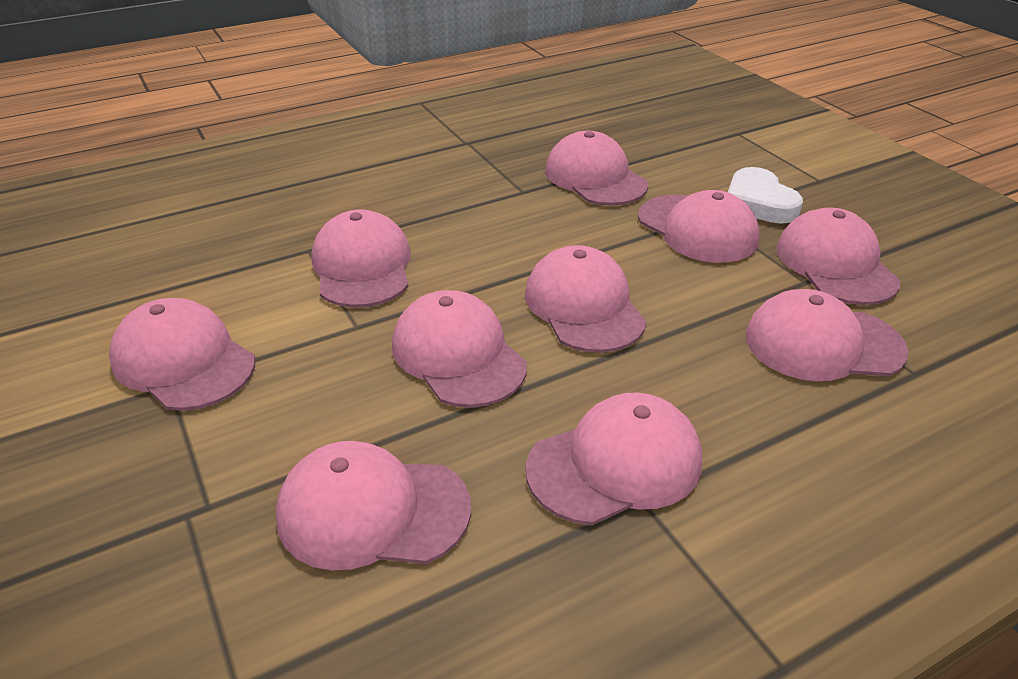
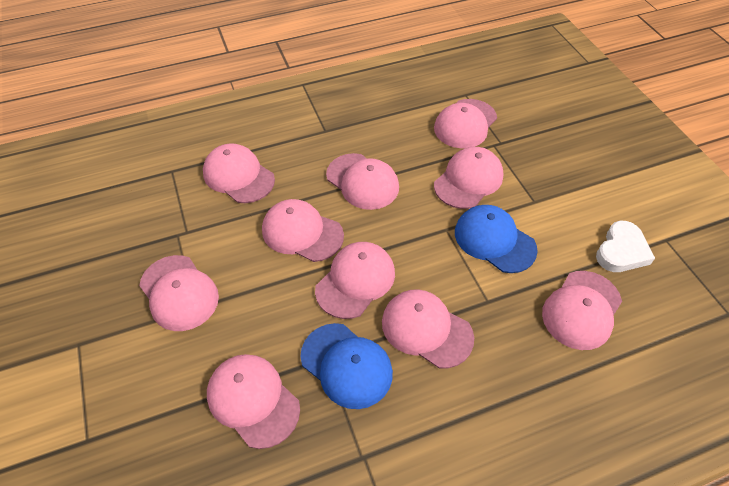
blue cap: none = 0 -> [300,323,393,409] [455,205,538,273] = 2

